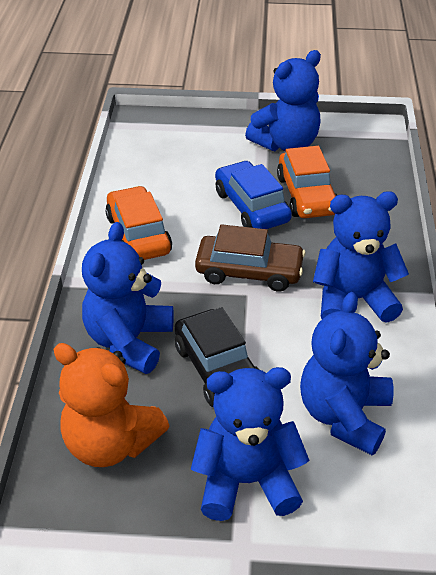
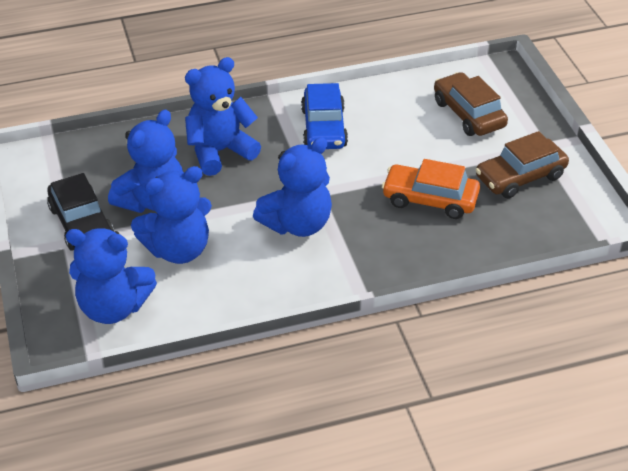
brown car: [195,224,306,292] = 1 -> [434,72,508,136] [476,131,569,199] = 2
orange car: [105,186,172,260] [277,146,337,218] = 2 -> [382,159,480,219] = 1
orange teddy bear: [54,343,169,467] = 1 -> none = 0

